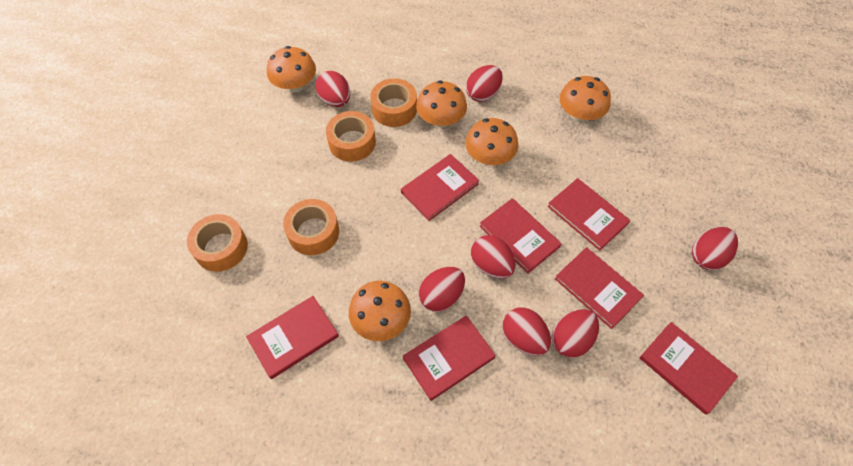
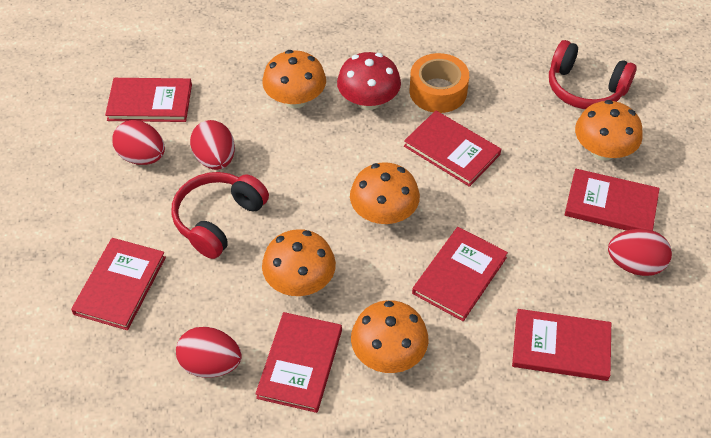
orange tape: [187,214,248,272] [283,199,339,255] [326,111,376,162] [370,78,417,127] = 4 -> [409,53,469,113] = 1
red egg: [316,71,350,107] [419,267,465,312] [466,65,503,102] [471,235,516,278] [503,307,551,356] [552,309,599,358] [692,227,738,270] = 7 -> [112,120,165,165] [176,327,242,378] [190,120,235,170] [608,229,672,276] = 4
red headphones: none = 0 -> [171,172,269,259] [549,40,636,109] = 2
red mushroom: none = 0 -> [337,52,401,110] = 1

